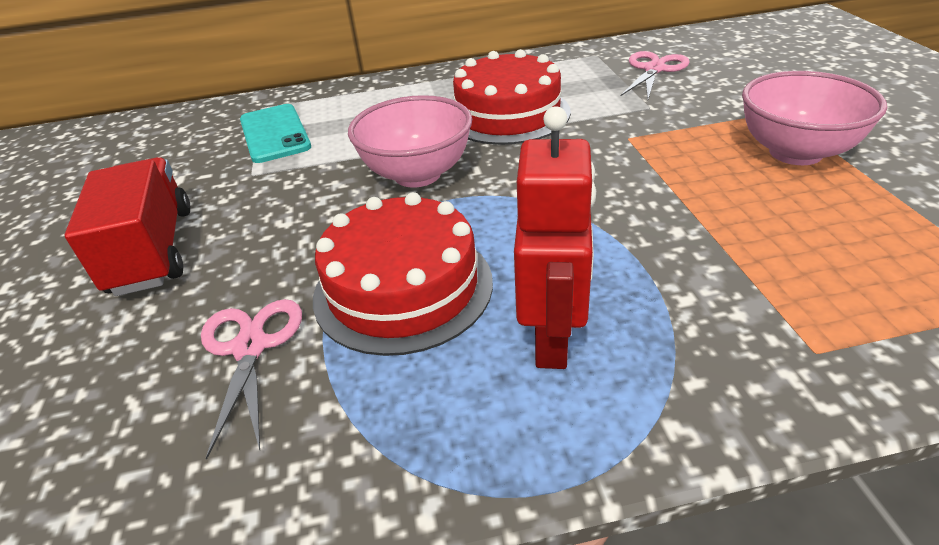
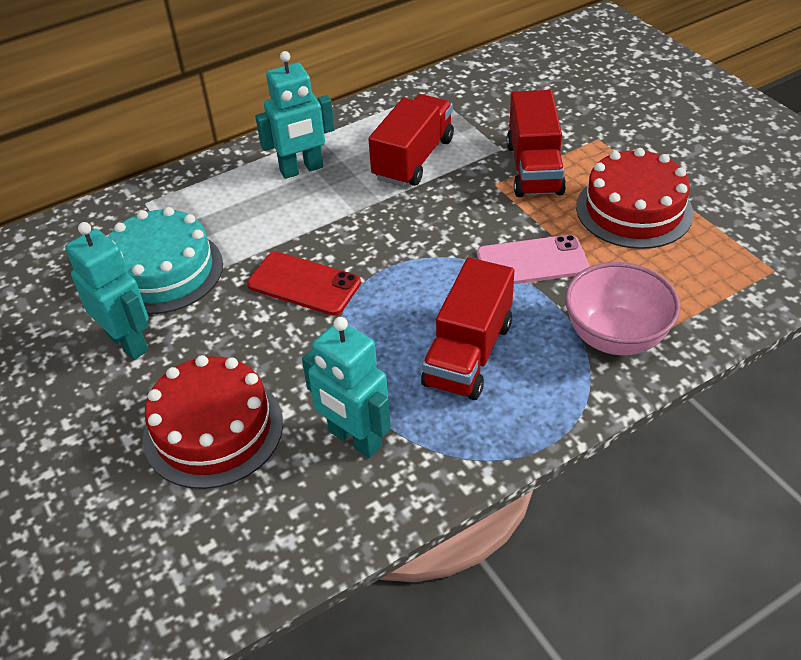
pink bowl: [348,95,472,187] [742,71,887,165] = 2 -> [565,262,680,355] = 1
pink phone: none = 0 -> [477,235,590,284] = 1
pink scissors: [201,299,302,459] [621,51,690,99] = 2 -> none = 0
red phone: none = 0 -> [247,252,361,316] = 1
red robot: [514,106,596,369] = 1 -> none = 0
red truck: [64,157,190,296] = 1 -> [369,94,454,187] [421,258,514,400] [507,90,566,197] = 3
turquoise cake: none = 0 -> [108,207,223,314] = 1
turquoise phone: [240,104,311,163] = 1 -> none = 0
turquoise robot: none = 0 -> [65,222,148,360] [255,51,335,179] [302,317,391,458] = 3

